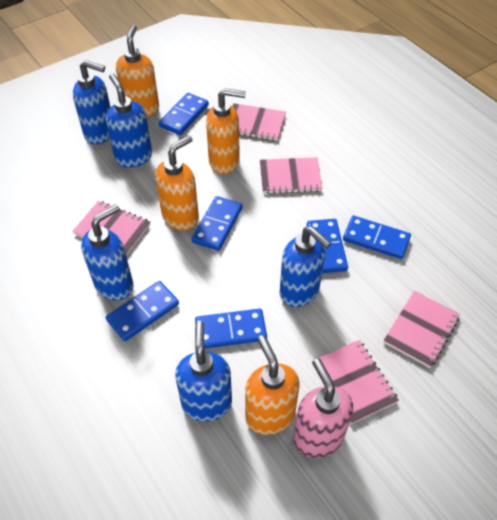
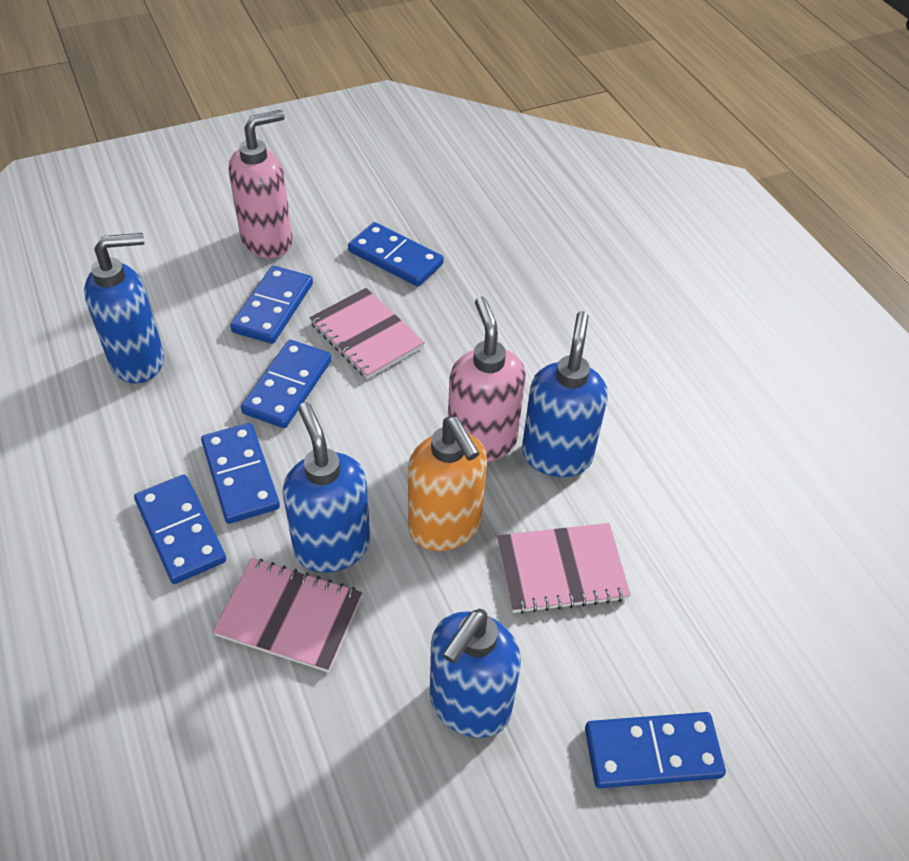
blue soap dispenser: [73,60,110,144] [81,204,133,301] [106,73,152,168] [175,321,232,422] [280,226,331,307] = 5 -> [84,233,164,383] [282,402,370,573] [430,609,521,738] [522,311,608,477] = 4
orange soap dispenser: [116,25,159,117] [155,135,199,230] [206,88,246,174] [245,335,300,435] = 4 -> [408,417,487,551] = 1
pink notebook: [72,201,150,256] [232,103,286,141] [260,157,322,194] [314,340,399,424] [383,291,460,368] = 5 -> [213,558,362,673] [309,288,425,379] [497,523,631,614] = 3
pink soap dispenser: [294,358,353,458] = 1 -> [229,110,293,258] [448,297,526,462] = 2

